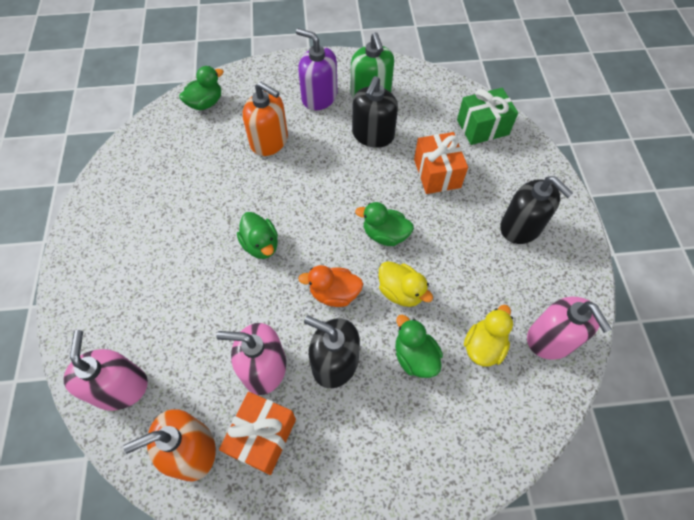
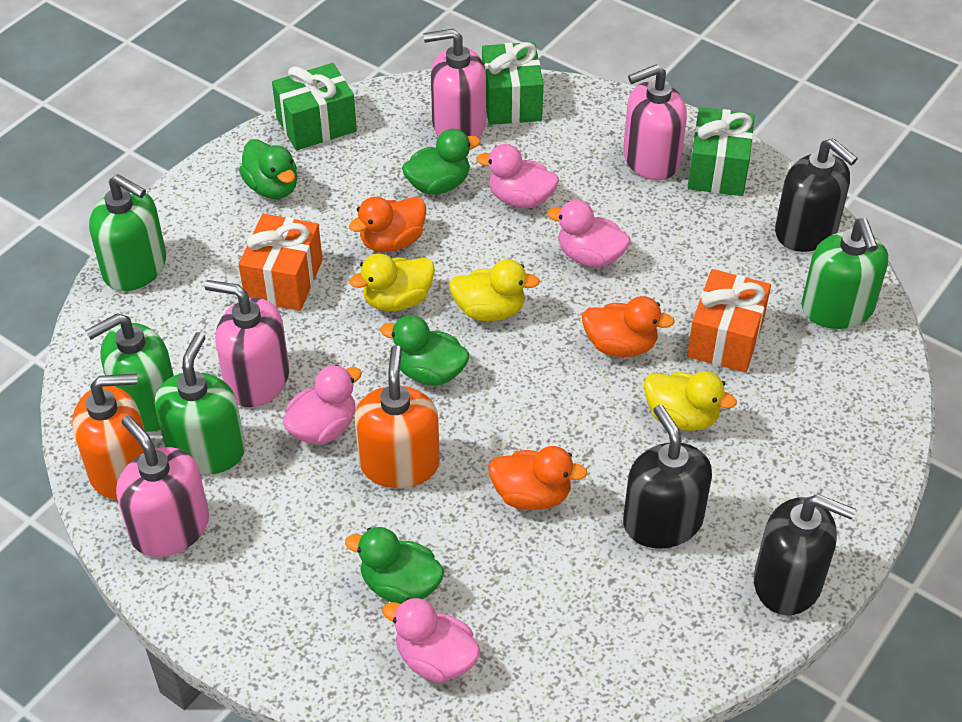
green gift: [457,88,518,145] = 1 -> [272,63,357,151] [482,42,544,125] [687,107,755,196] = 3
green soap dispenser: [351,32,394,98] = 1 -> [85,313,174,432] [89,174,166,291] [155,332,245,474] [801,218,888,329] = 4
orange duck: [298,265,363,307] = 1 -> [349,197,426,252] [488,446,588,510] [582,296,675,357] = 3
pink duck: none = 0 -> [283,365,362,444] [382,598,480,683] [477,144,559,208] [547,200,630,267] = 4
pink soap dispenser: [63,330,148,411] [216,323,286,395] [527,297,612,360] = 3 -> [116,415,209,557] [205,280,289,407] [423,29,486,138] [623,64,687,180] = 4
purple soap dispenser: [296,28,338,111] = 1 -> none = 0
yellow duck: [378,261,433,307] [464,305,513,367] = 2 -> [349,254,435,311] [449,259,540,321] [644,371,737,431] = 3

